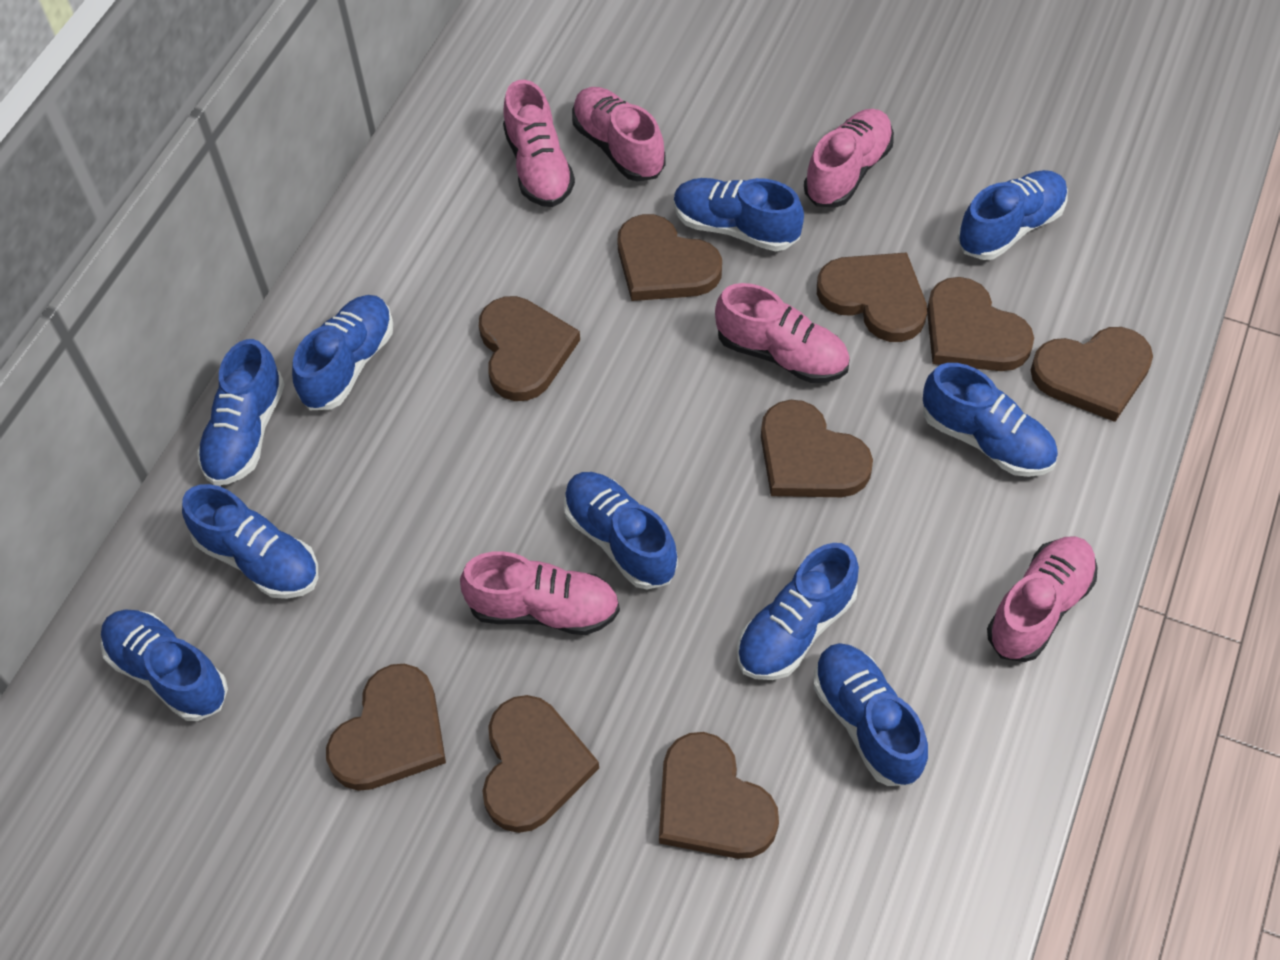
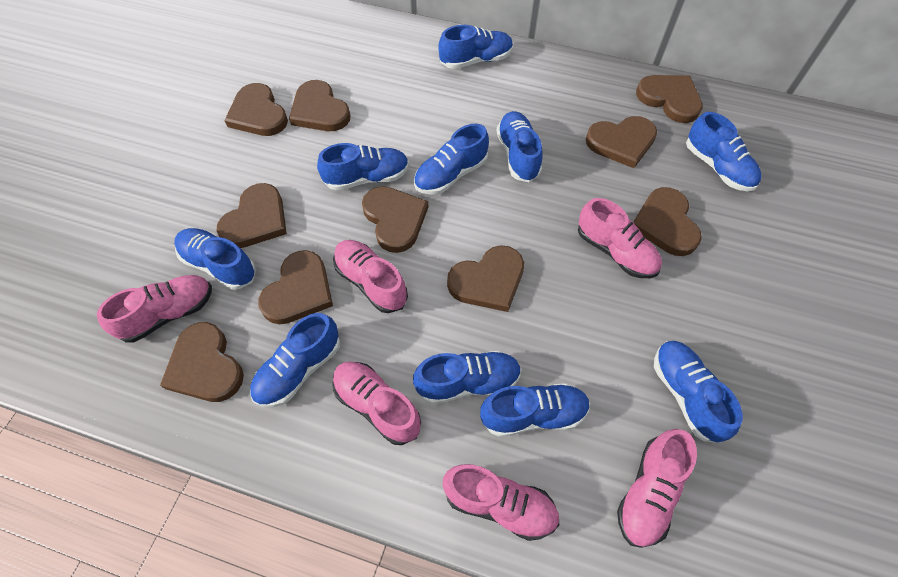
brown heart: [326,664,446,791] [479,296,580,401] [482,695,599,833] [617,214,722,301] [659,732,779,859] [761,400,873,497] [817,252,927,342] [927,277,1034,371] [1031,327,1153,422] = 9 -> [160,322,244,402] [217,183,287,248] [224,83,288,136] [258,250,333,324] [289,80,350,131] [362,186,428,253] [447,245,524,312] [586,116,657,168] [633,187,702,256] [636,75,703,123] = 10

